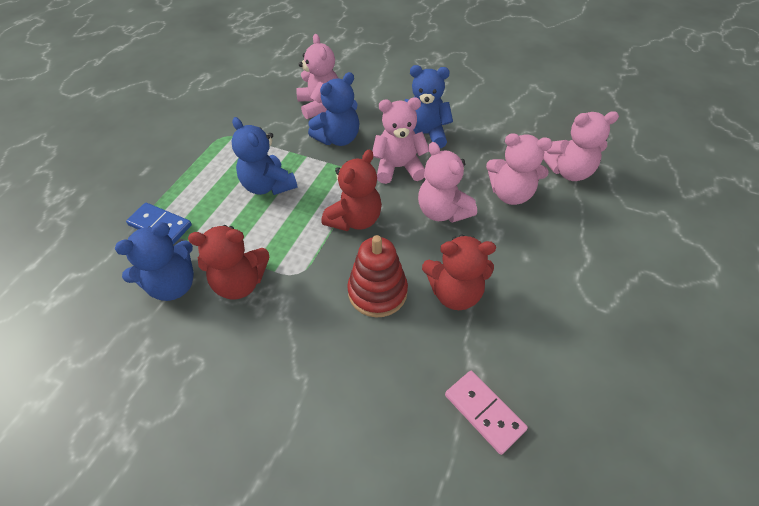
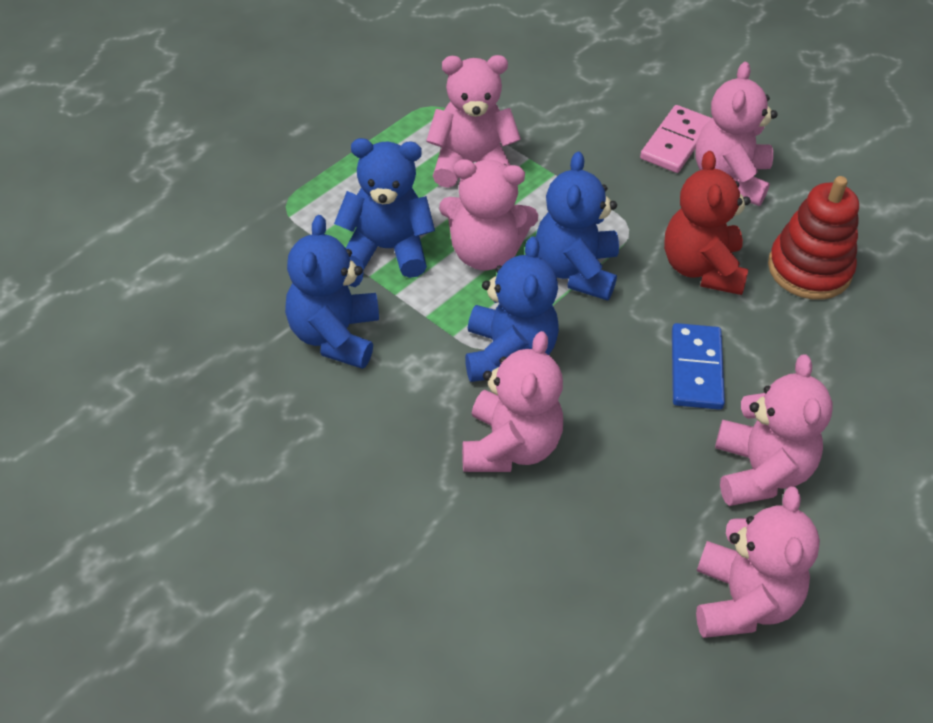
pink teddy bear: [296,34,339,119] [372,97,429,184] [418,142,477,223] [486,133,552,205] [543,111,619,181] = 5 -> [426,55,521,188] [439,159,538,270] [462,331,563,472] [695,62,778,206] [696,486,820,638] [715,354,832,506] = 6
red teddy bear: [188,225,269,300] [322,149,382,231] [422,235,496,310] = 3 -> [664,151,751,295] = 1

